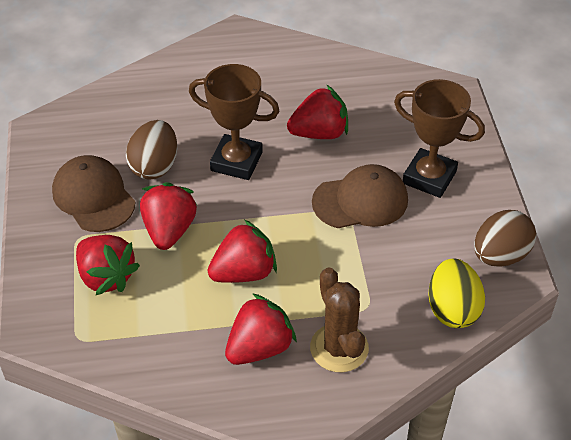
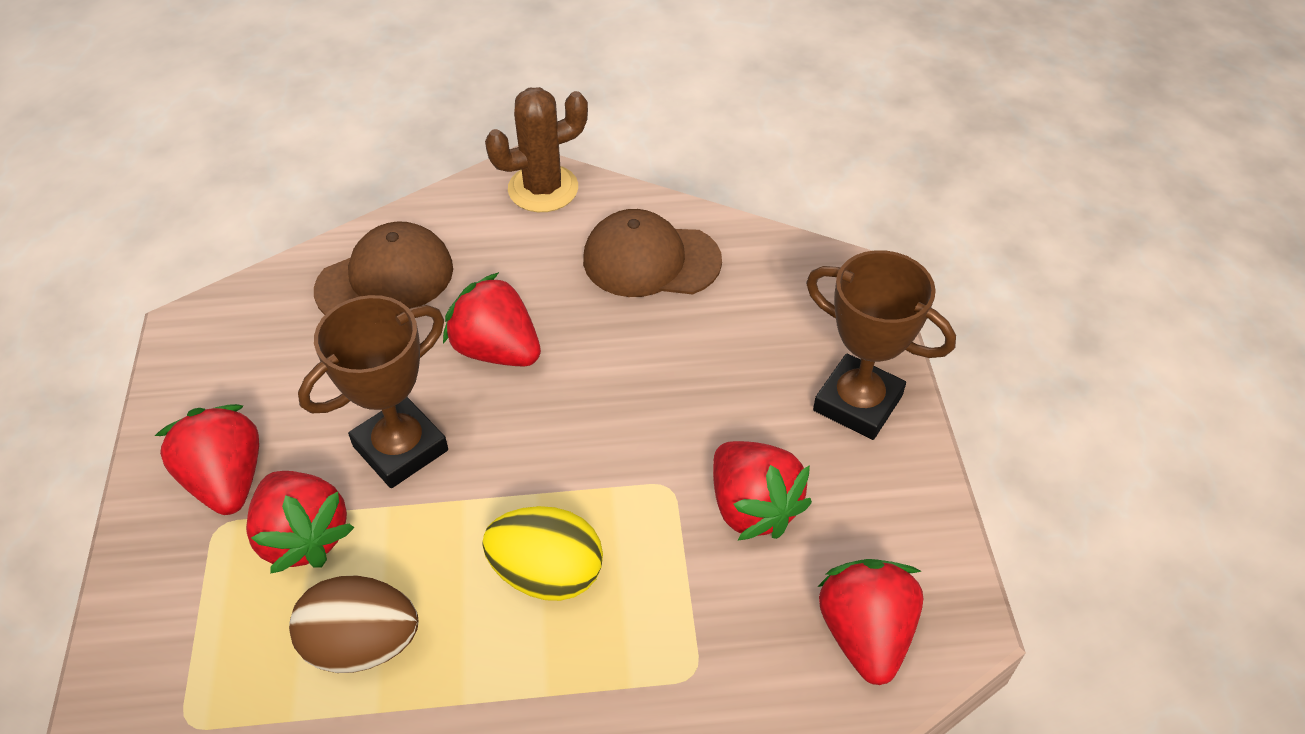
brown egg: [126,120,177,180] [474,210,536,267] = 2 -> [289,575,418,673] = 1

